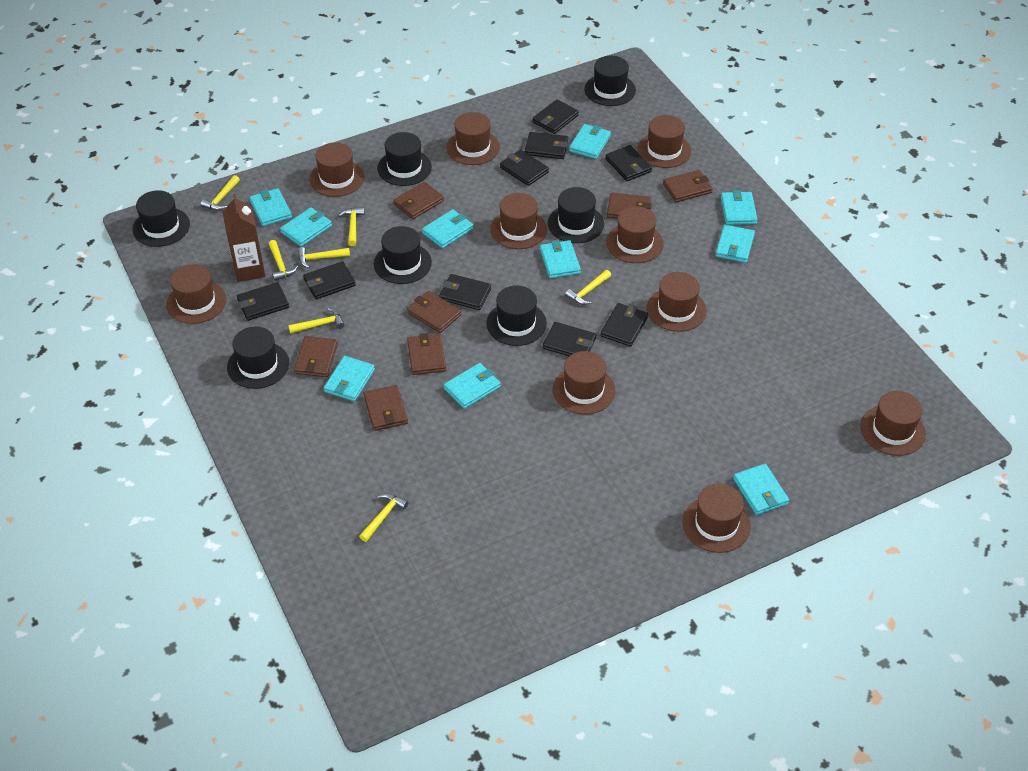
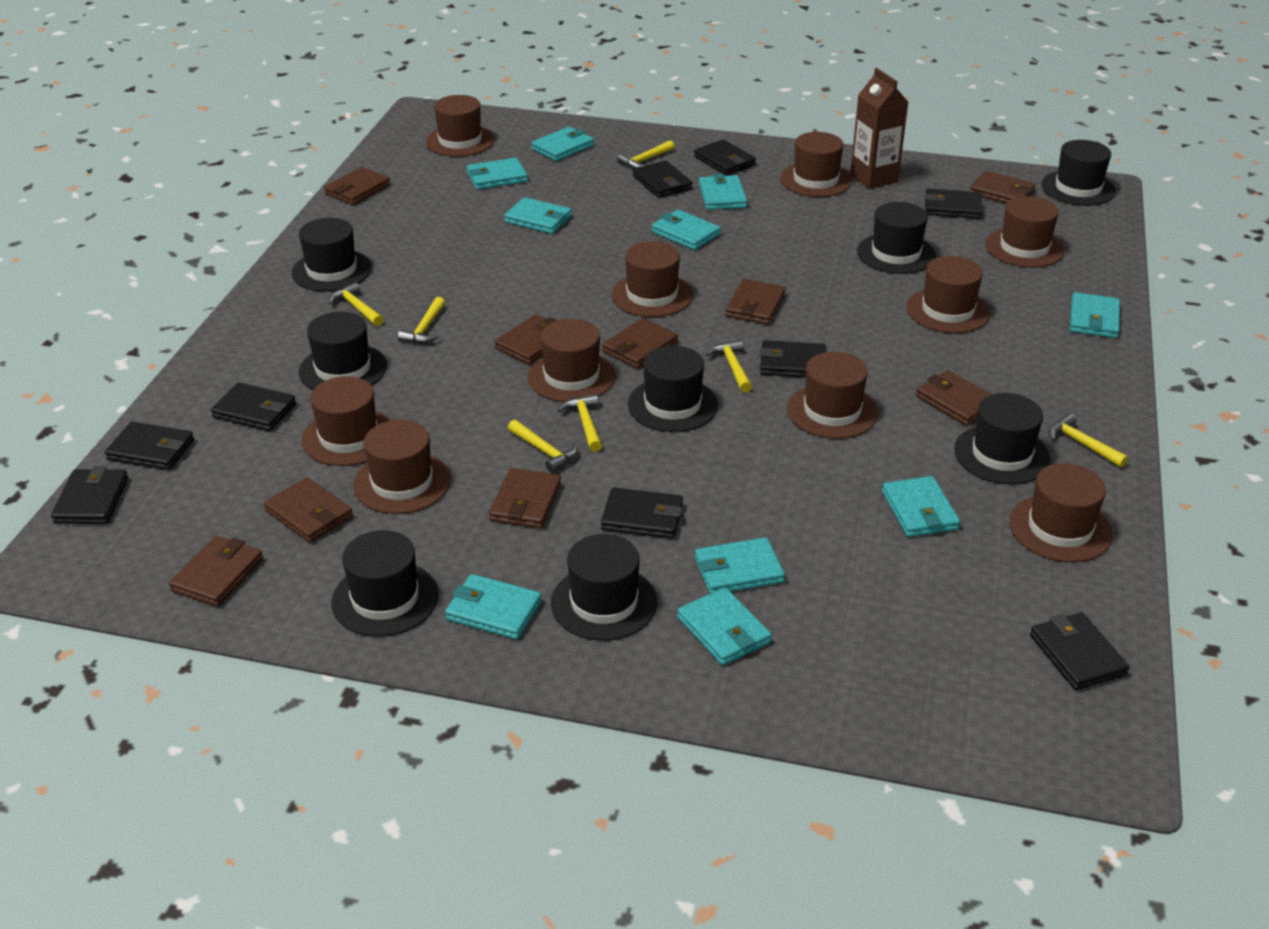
black hat: [133,190,190,247] [227,327,289,389] [374,226,432,284] [377,132,432,186] [486,285,547,346] [548,187,604,243] [584,56,636,106] = 7 -> [292,218,372,291] [299,312,387,390] [331,530,439,636] [551,534,657,641] [628,346,718,432] [857,202,936,274] [954,393,1051,484] [1042,140,1116,206] = 8
brown wallet: [294,336,338,377] [364,385,408,431] [393,182,444,219] [407,291,462,333] [407,333,446,375] [607,193,652,218] [663,170,713,202] = 7 -> [169,536,263,607] [264,478,353,543] [324,167,390,205] [489,468,561,528] [494,314,558,365] [602,318,678,369] [725,279,786,325] [916,370,992,426] [970,171,1035,204] = 9

